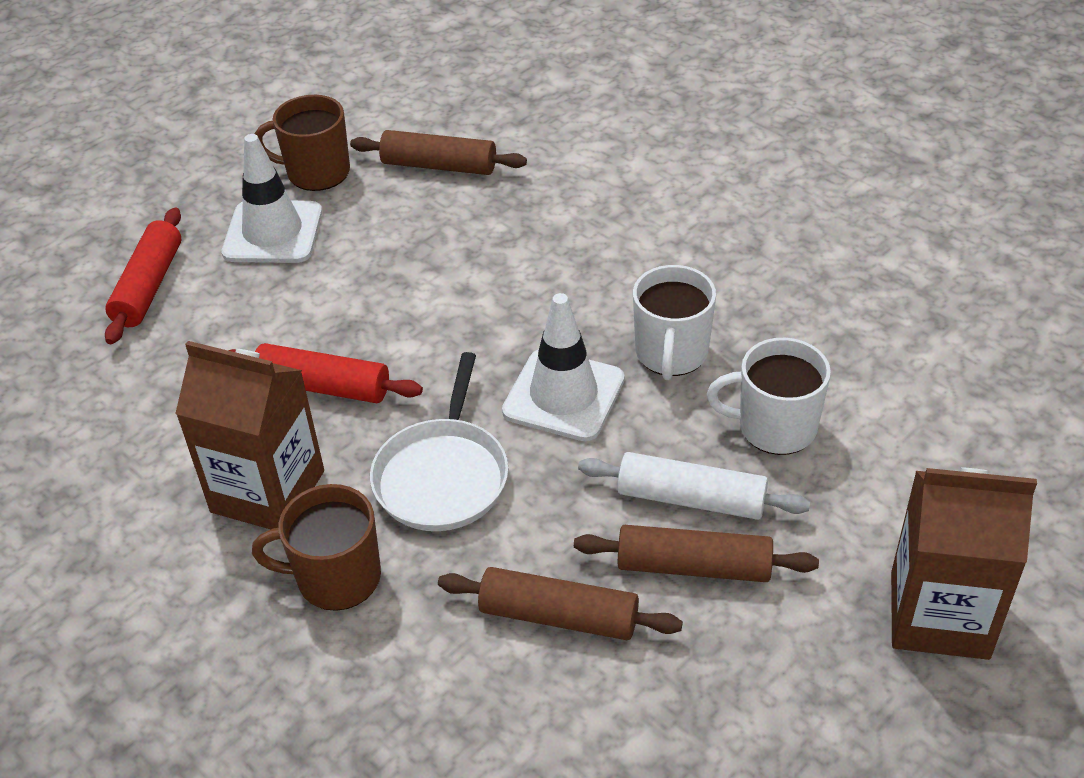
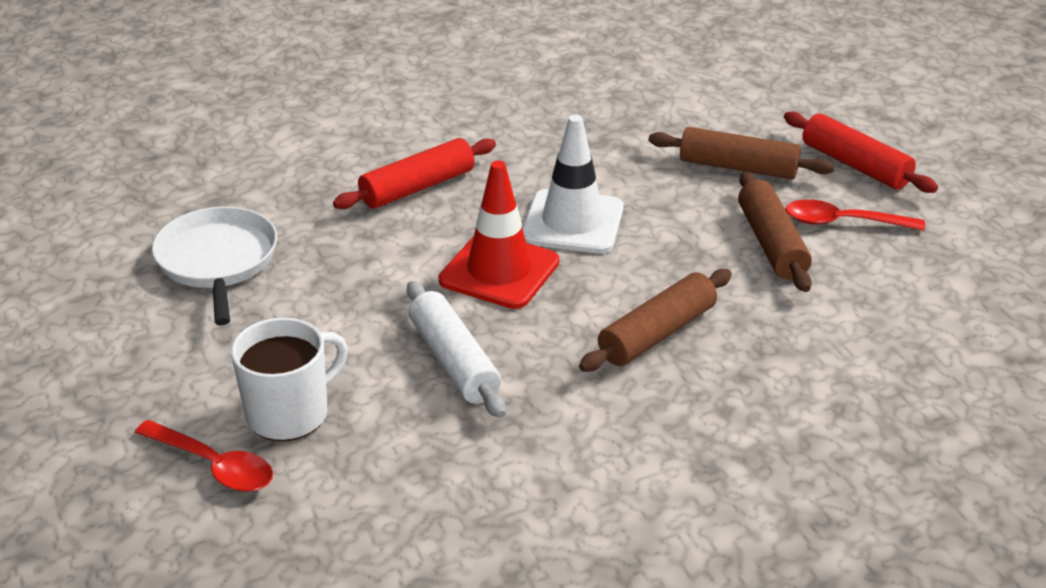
brown carton: [175,341,324,529] [891,468,1037,660] = 2 -> none = 0
brown mug: [252,484,381,611] [255,95,350,191] = 2 -> none = 0
red spoon: none = 0 -> [135,420,273,492] [785,199,925,231] = 2
red traffic cone: none = 0 -> [439,161,559,309] = 1
white mug: [633,265,716,380] [707,338,831,455] = 2 -> [231,317,348,441] = 1
white traffic cone: [221,134,322,263] [502,293,625,441] = 2 -> [522,115,624,254] = 1

